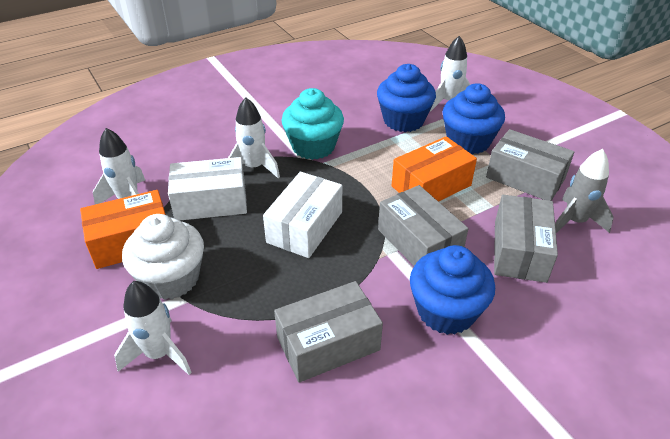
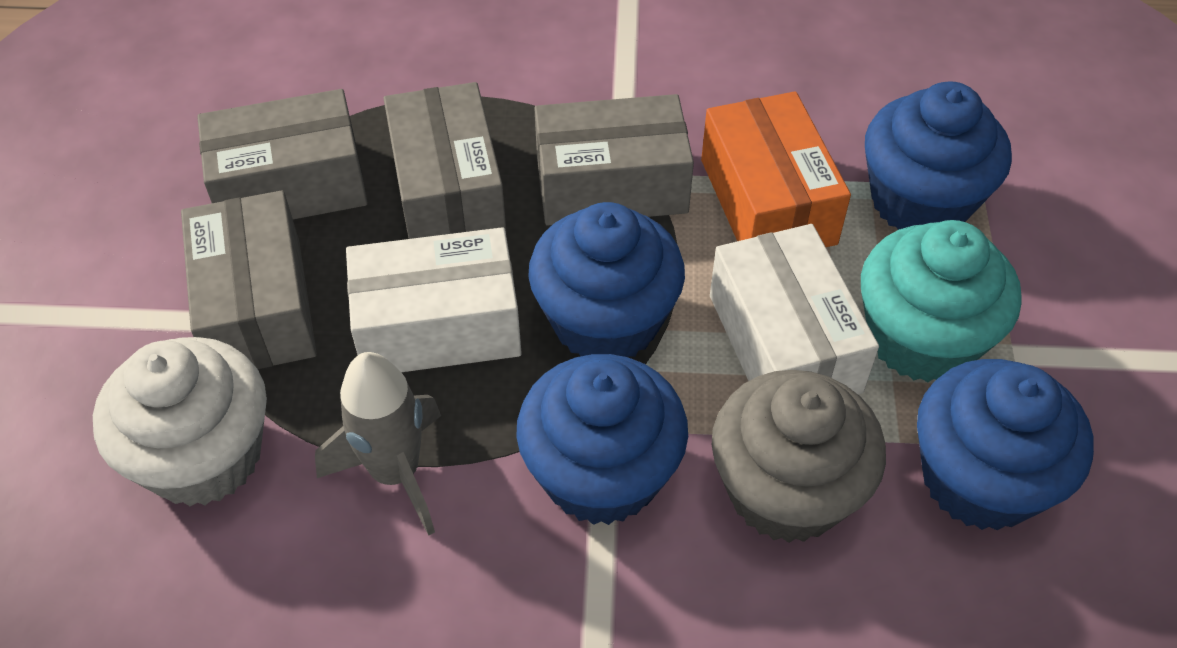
blue cupcake: [377,64,436,132] [410,245,495,335] [443,83,505,154] = 3 -> [516,354,688,525] [528,202,685,357] [865,81,1012,230] [917,359,1094,530] = 4
grey cupcake: none = 0 -> [712,370,886,543] = 1
orange box: [80,190,166,269] [392,136,477,202] = 2 -> [701,91,851,247] = 1
white rocket: [93,128,145,205] [114,281,192,375] [228,97,280,179] [430,36,470,111] = 4 -> none = 0

